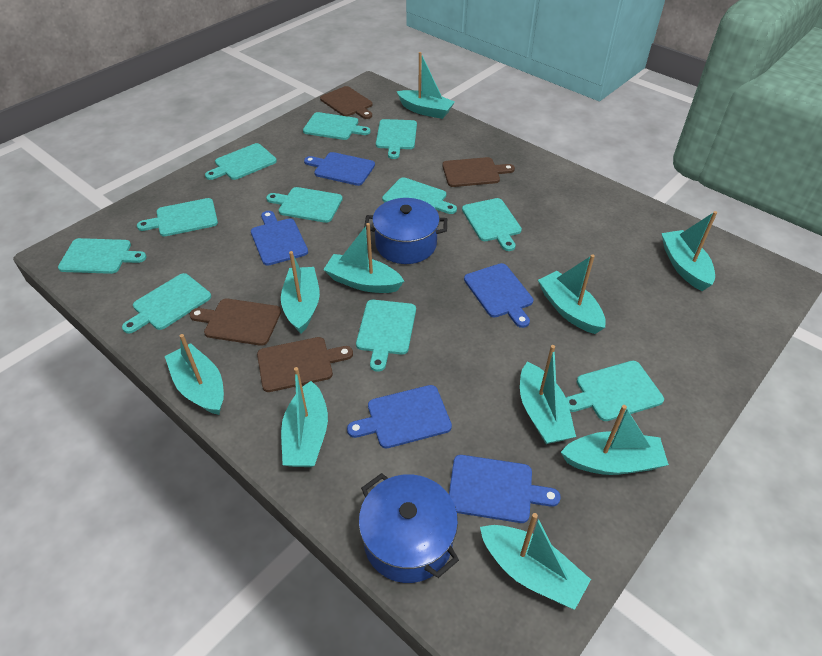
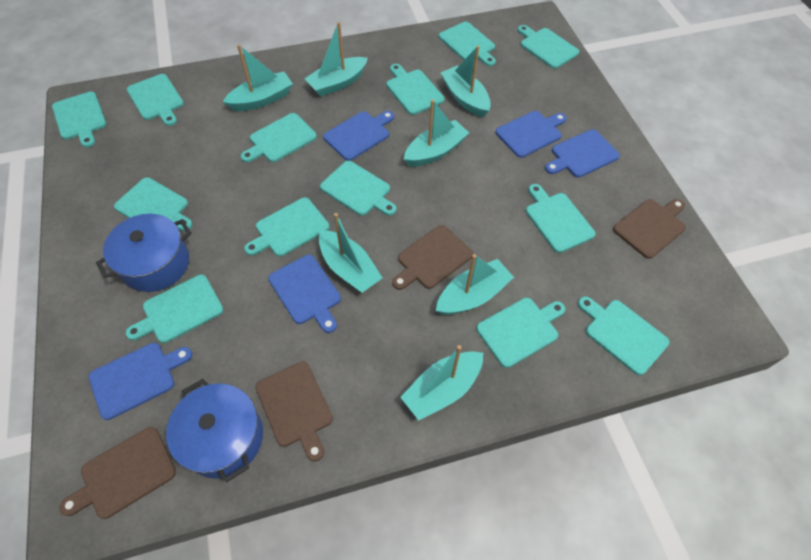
turquoise boat: [165,334,224,415] [281,251,320,334] [281,367,328,467] [323,223,404,293] [397,52,455,119] [480,513,591,610] [520,345,576,444] [538,254,606,334] [561,405,669,475] [661,211,717,291] = 10 -> [223,44,293,111] [304,22,368,96] [319,213,383,293] [400,345,483,420] [404,99,469,167] [436,254,514,315] [441,46,491,117] = 7
turquoise cutting board: [58,238,147,274] [122,273,211,333] [137,198,218,236] [205,143,277,180] [266,187,343,223] [303,112,371,140] [356,300,416,372] [376,119,417,159] [382,177,457,214] [462,198,522,251] [566,361,664,421] = 11 -> [52,92,106,147] [114,177,192,231] [126,275,224,343] [127,74,184,126] [241,113,317,162] [244,197,329,257] [320,161,396,216] [386,64,445,115] [439,22,496,66] [476,298,565,368] [518,25,579,69] [526,184,596,253] [578,296,670,375] = 13

